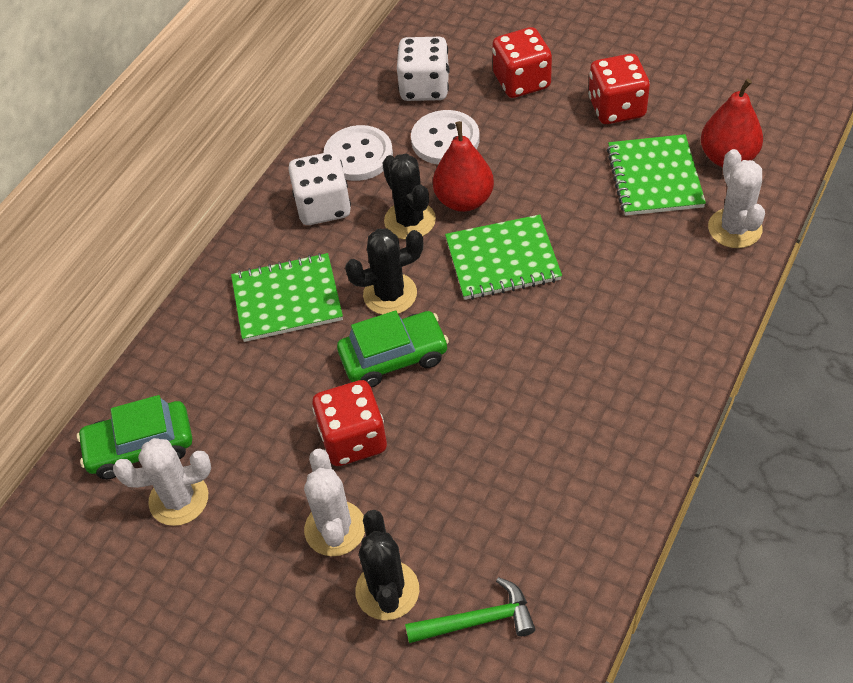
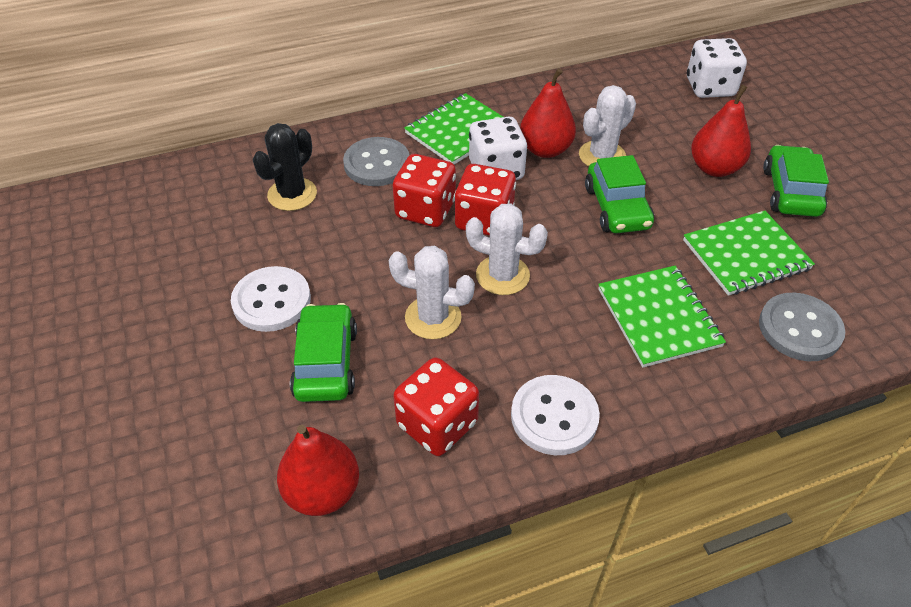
black cactus: [345,229,423,315] [355,510,419,620] [382,154,436,240] = 3 -> [253,123,317,211] = 1
green car: [77,395,192,479] [337,310,449,388] = 2 -> [290,303,357,402] [585,155,654,233] [763,145,829,217] = 3
green hammer: [405,577,535,643] = 1 -> none = 0
grey button: none = 0 -> [343,137,410,186] [759,293,845,361] = 2
red pear: [433,121,494,212] [701,78,763,167] = 2 -> [277,425,359,516] [520,68,576,158] [691,85,751,177] = 3

